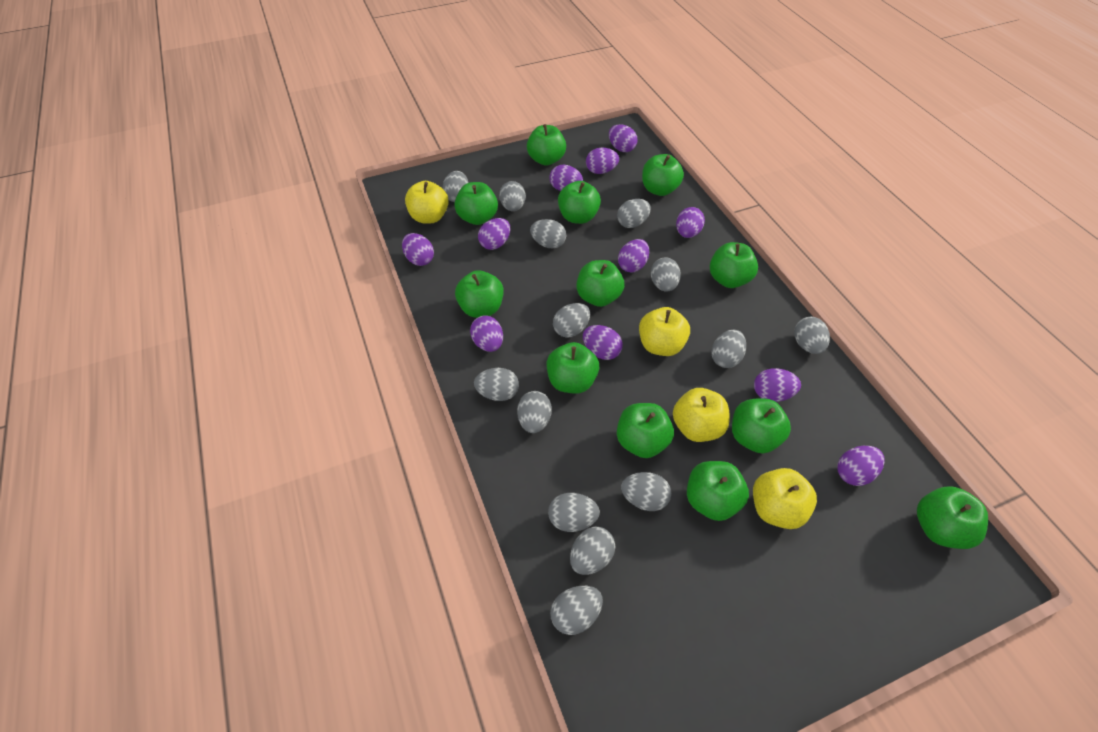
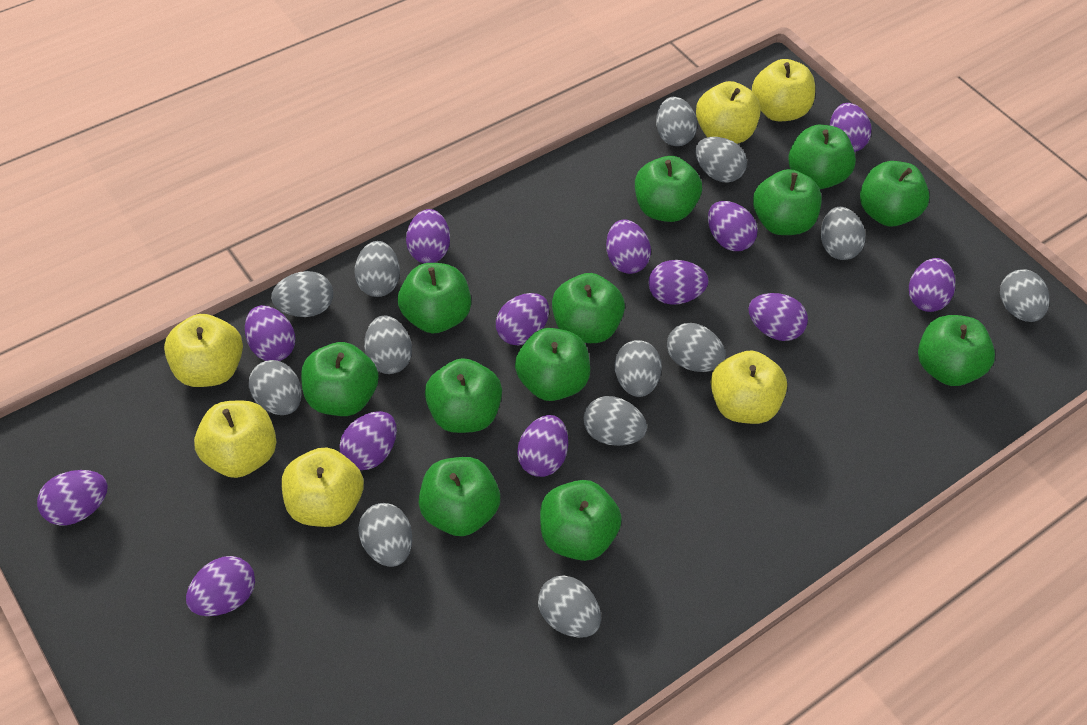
grey egg: [442,171,469,202] [474,368,519,401] [499,181,526,211] [517,391,552,433] [530,219,566,248] [548,493,600,532] [550,586,603,635] [553,303,590,338] [570,527,615,575] [617,199,651,228] [621,472,671,511] [651,257,681,292] [711,330,746,368] [794,317,830,354] = 14 -> [249,360,302,415] [271,271,333,317] [355,241,400,297] [358,503,412,567] [364,316,412,374] [538,575,601,638] [584,396,647,446] [615,340,662,397] [656,97,697,146] [667,323,726,372] [695,137,747,183] [821,207,865,260] [1000,270,1049,322] = 13
purple egg: [402,233,434,266] [470,315,503,352] [478,218,510,250] [549,165,583,191] [583,325,623,360] [586,148,619,174] [609,125,637,152] [618,239,649,272] [676,207,705,238] [754,368,801,402] [837,446,885,486] = 11 -> [37,470,108,525] [186,556,255,616] [245,305,295,361] [339,411,397,470] [406,209,450,263] [496,293,549,345] [517,415,568,477] [606,219,651,274] [648,260,709,305] [708,201,758,251] [748,293,808,341] [830,103,871,152] [909,258,955,312] = 13
yellow apple: [405,181,449,224] [639,307,690,356] [673,388,730,442] [753,468,817,529] = 4 -> [164,314,243,387] [194,400,276,478] [282,448,364,527] [696,81,761,144] [711,351,787,424] [752,59,815,121] = 6

